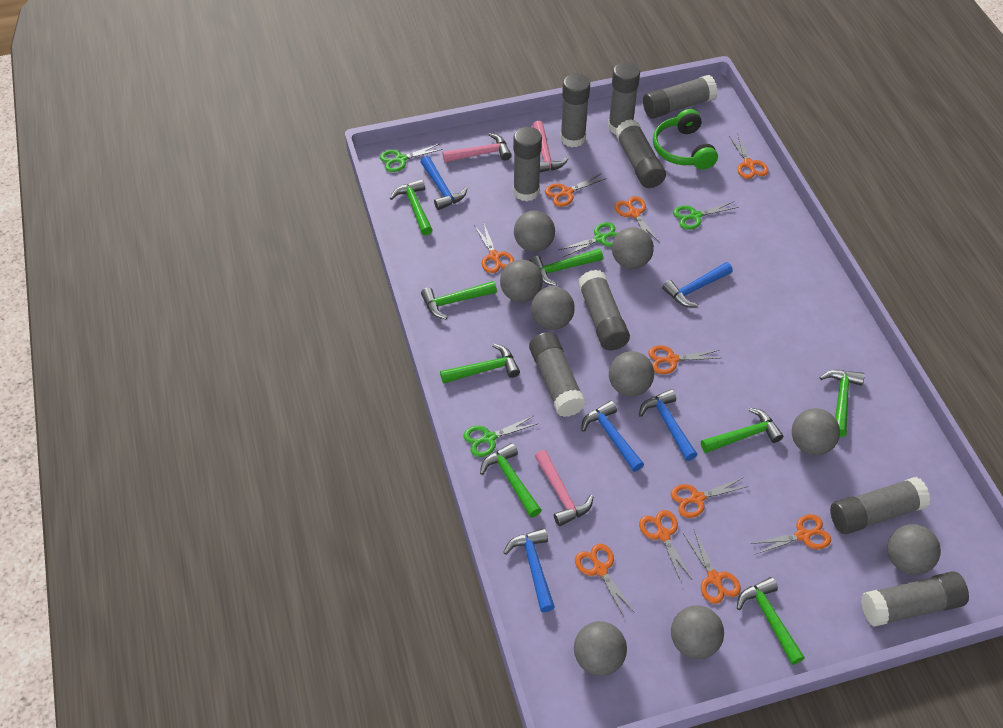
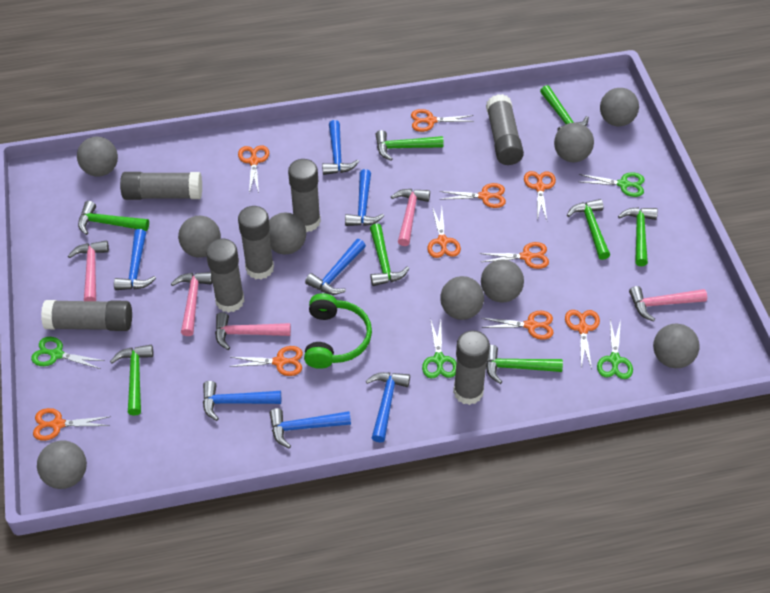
blue hammer: [420,156,468,210] [503,528,555,612] [581,401,644,472] [639,389,697,461] [662,262,733,307] = 5 -> [114,229,156,290] [203,381,281,421] [269,408,351,448] [305,239,366,295] [322,120,359,175] [345,169,384,226] [366,372,410,443] = 7
grey glue stick: [513,127,542,201] [529,332,586,417] [560,74,590,147] [578,270,630,350] [608,62,640,135] [615,119,666,188] [643,75,717,119] [830,477,930,534] [861,571,969,627] = 9 -> [41,300,132,331] [120,172,202,200] [206,239,244,313] [238,206,274,280] [288,159,321,232] [453,330,490,405] [486,94,524,165] = 7
pink hammer: [442,133,511,163] [532,121,569,172] [535,450,594,526] = 3 -> [68,241,109,301] [171,272,212,336] [215,312,291,350] [391,189,430,246] [629,286,707,322] = 5

